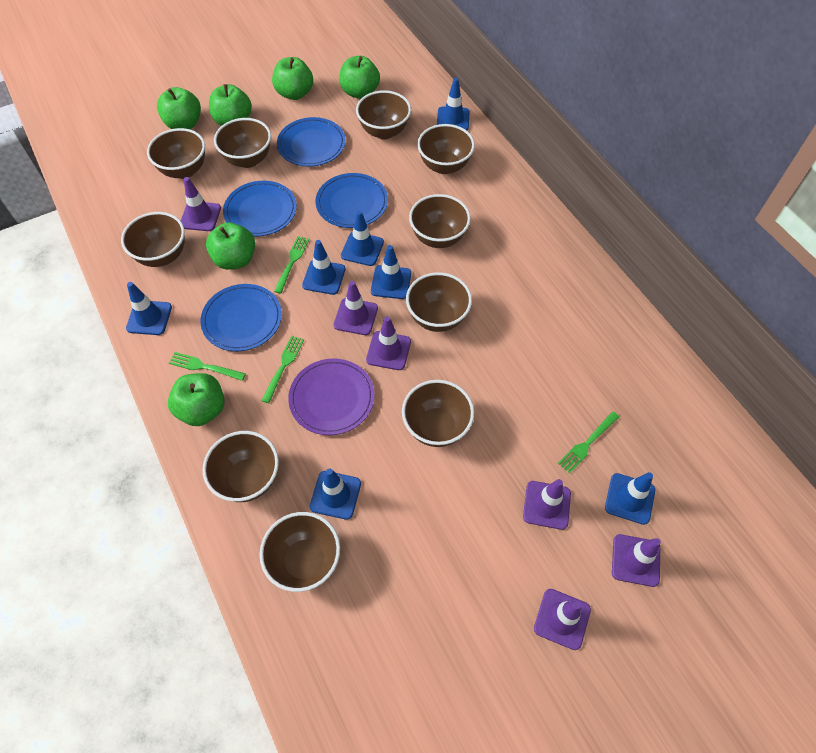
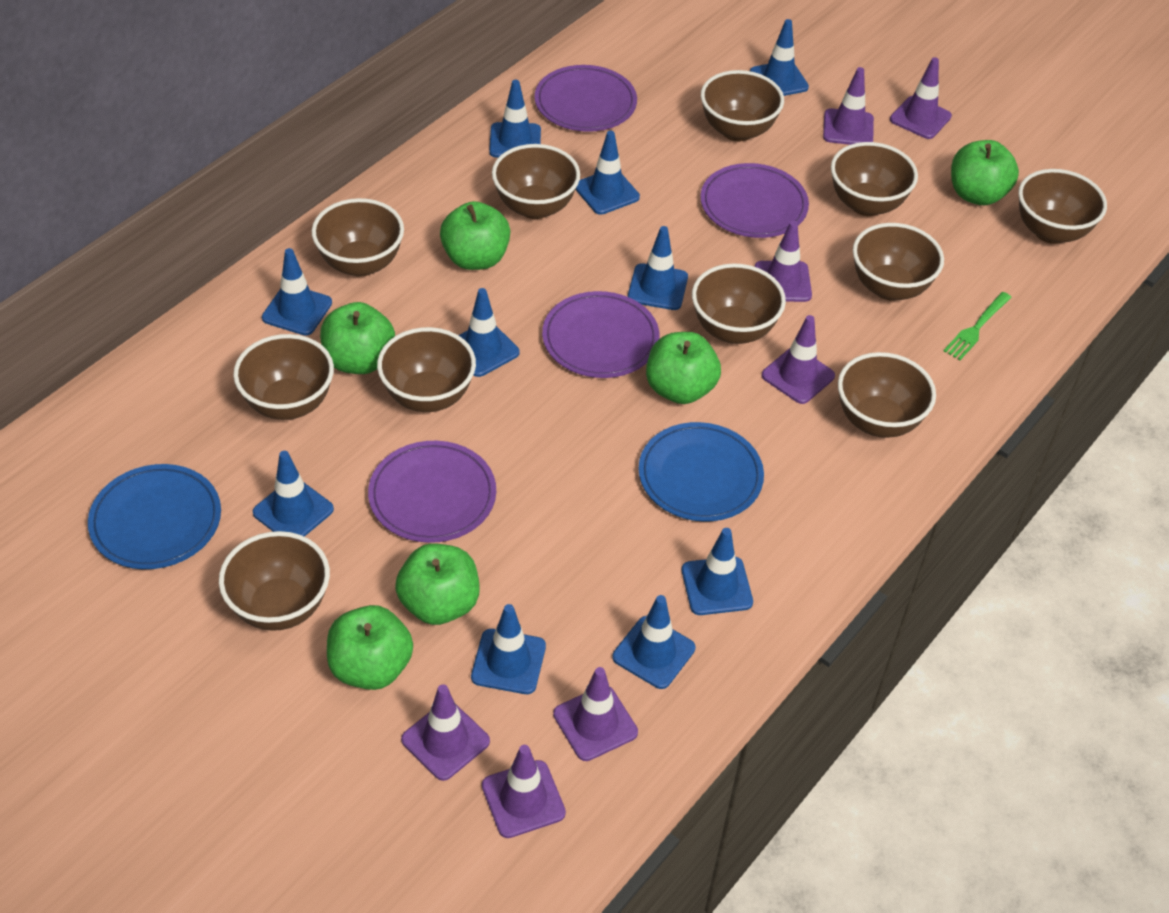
blue plate: [201,284,282,351] [223,181,297,237] [277,117,346,167] [315,173,388,228] = 4 -> [88,464,221,569] [638,422,764,522] = 2
blue traffic cone: [126,282,172,335] [302,240,345,295] [310,468,361,520] [341,211,384,266] [371,245,411,299] [437,78,470,130] [605,472,655,525] = 7 -> [253,451,334,537] [262,248,332,336] [459,288,519,377] [471,604,546,694] [489,80,541,158] [575,131,640,215] [612,595,695,689] [628,226,688,310] [682,528,753,615] [750,19,809,96] = 10
brown bowl: [121,212,185,267] [147,128,205,179] [203,431,279,502] [214,118,271,168] [260,512,340,592] [356,90,411,139] [402,380,474,447] [406,272,472,332] [409,194,471,248] [417,124,475,174] = 10 -> [219,531,330,631] [233,334,334,420] [312,198,404,277] [377,327,476,412] [492,144,580,219] [692,263,786,344] [701,70,784,141] [831,142,918,216] [838,352,936,438] [853,223,944,301] [1018,169,1107,244] = 11
green fork: [169,352,246,381] [261,336,304,403] [274,236,309,293] [558,411,619,474] = 4 -> [944,292,1012,360] = 1
purple plate: [288,358,375,435] = 1 -> [368,441,496,543] [534,65,637,132] [542,291,660,378] [700,163,809,238] = 4
purple traffic cone: [181,177,221,231] [334,281,378,335] [366,316,411,370] [523,479,571,530] [534,589,591,650] [612,534,661,587] = 6 -> [401,684,490,781] [482,745,566,838] [553,667,638,761] [755,221,812,302] [762,315,835,404] [823,67,874,145] [890,57,952,139] = 7

